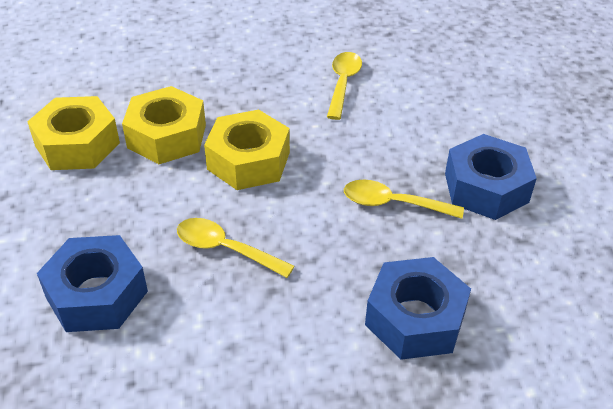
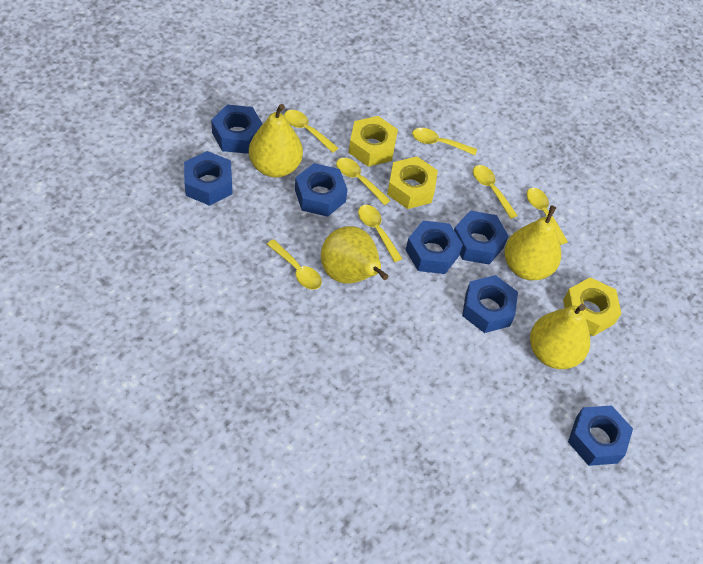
blue nut: [37,235,148,332] [365,257,471,360] [445,134,537,220] = 3 -> [184,151,232,206] [211,105,263,154] [295,163,347,217] [406,221,463,274] [454,211,509,264] [462,275,518,333] [568,406,633,466] = 7
yellow pear: none = 0 -> [249,104,303,177] [321,226,388,284] [504,205,561,280] [530,304,590,369] = 4
yellow spoon: [177,218,295,278] [327,52,362,120] [344,180,464,219] = 3 -> [267,239,322,290] [284,110,338,153] [336,158,391,205] [358,205,402,262] [412,128,477,155] [473,165,518,219] [527,188,568,245] = 7

